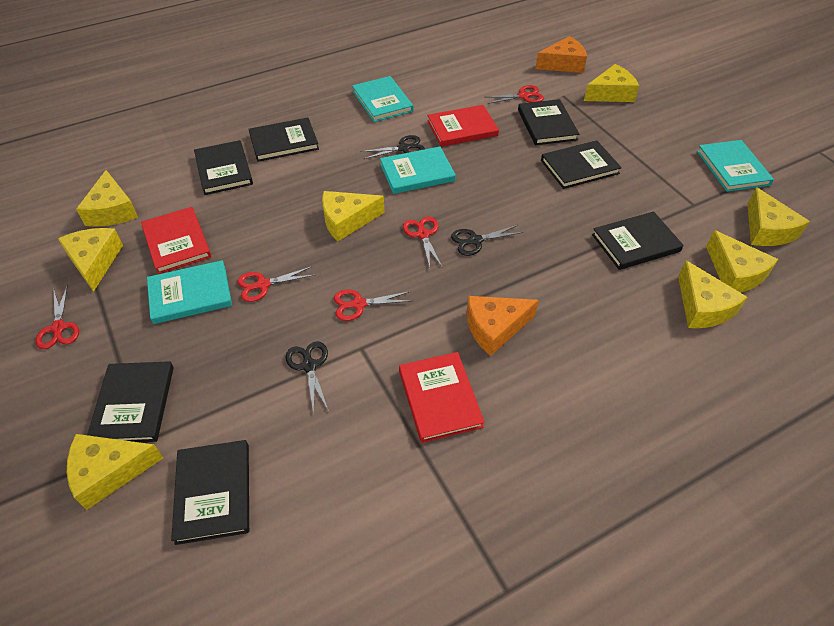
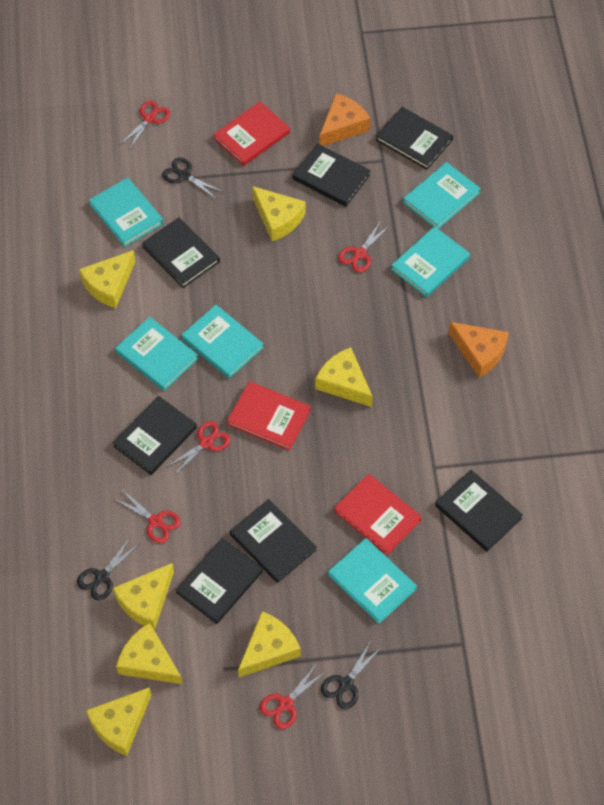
turquoise book: [147,260,232,324] [352,76,414,122] [380,147,456,194] [697,140,774,192] = 4 -> [89,178,164,247] [115,317,198,391] [181,305,264,378] [328,538,417,624] [391,226,470,297] [403,162,481,229] = 6
yellow cheese: [58,228,123,292] [67,434,163,510] [76,170,138,227] [322,191,385,241] [584,64,639,102] [678,260,747,328] [706,230,778,293] [747,187,810,246] = 8 -> [79,250,135,308] [86,687,152,756] [113,563,174,630] [116,623,183,684] [238,611,301,677] [252,186,306,241] [315,347,373,407] = 7

